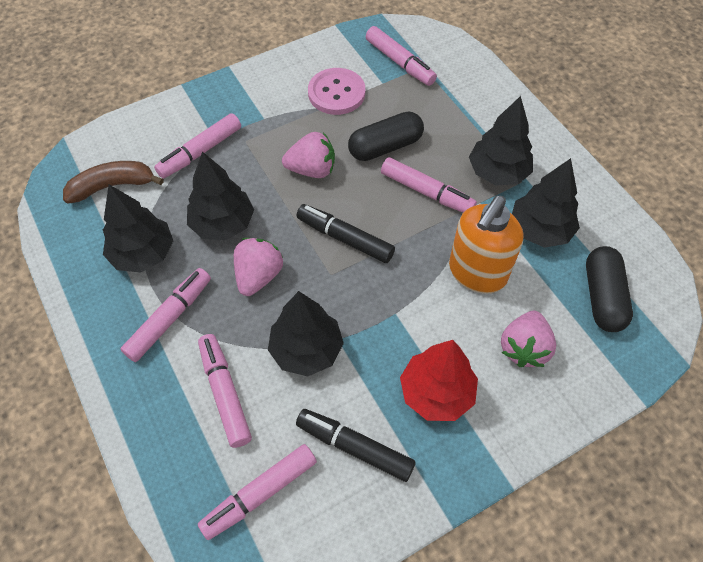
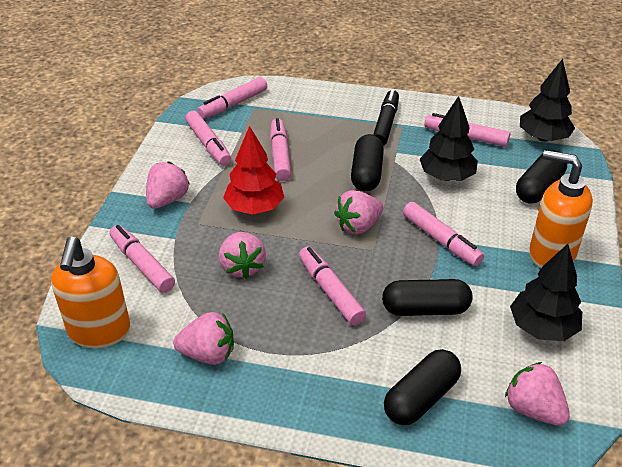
black capsule: [348,112,424,161] [586,246,633,332] = 2 -> [351,134,384,191] [382,279,473,316] [384,349,461,425] [516,151,567,203] = 4
black marker: [296,204,395,263] [296,409,416,482] = 2 -> [373,89,399,146] = 1
black tree: [103,185,173,272] [187,152,254,240] [268,291,344,376] [469,96,533,185] [512,158,580,248] = 5 -> [420,96,478,181] [510,244,582,341] [520,59,575,142] = 3
brown banana: [63,161,164,204] = 1 -> none = 0
orange soap dispenser: [449,196,524,294] = 1 -> [51,237,130,348] [529,150,593,268] = 2
pink button: [308,68,365,115] = 1 -> none = 0
pink marker: [121,268,211,362] [154,113,241,179] [198,334,252,448] [198,444,317,540] [366,26,437,86] [381,157,477,213] = 6 -> [110,225,175,293] [185,111,231,166] [197,77,267,119] [270,118,291,181] [299,247,366,325] [403,202,484,266] [424,113,510,147] = 7
pink strawberry: [234,238,283,296] [282,132,335,178] [501,311,556,367] = 3 -> [146,162,190,209] [173,312,234,365] [219,232,266,279] [334,190,383,235] [505,362,570,426] = 5

